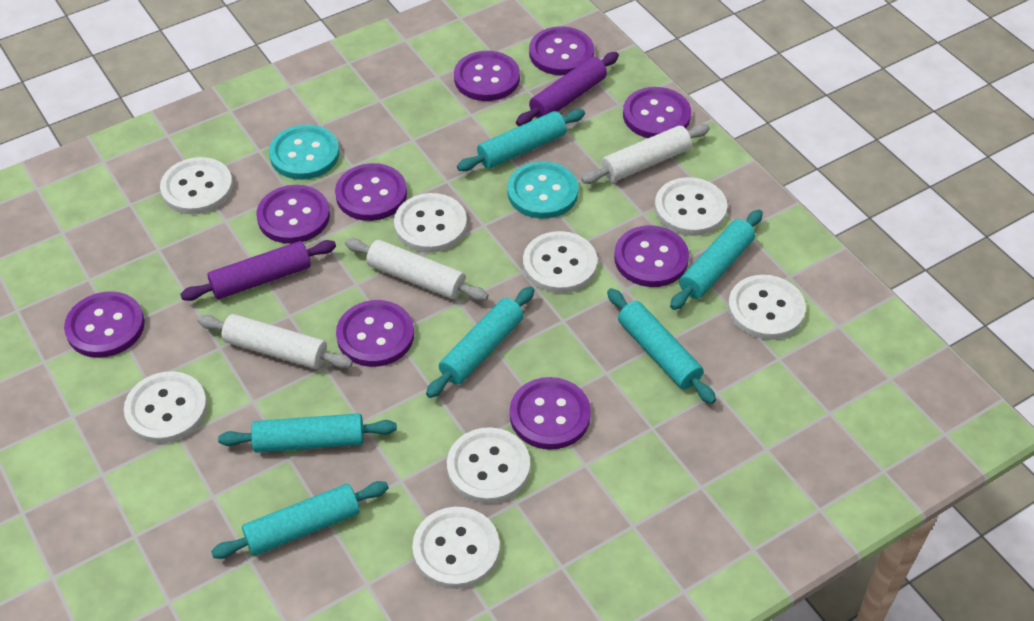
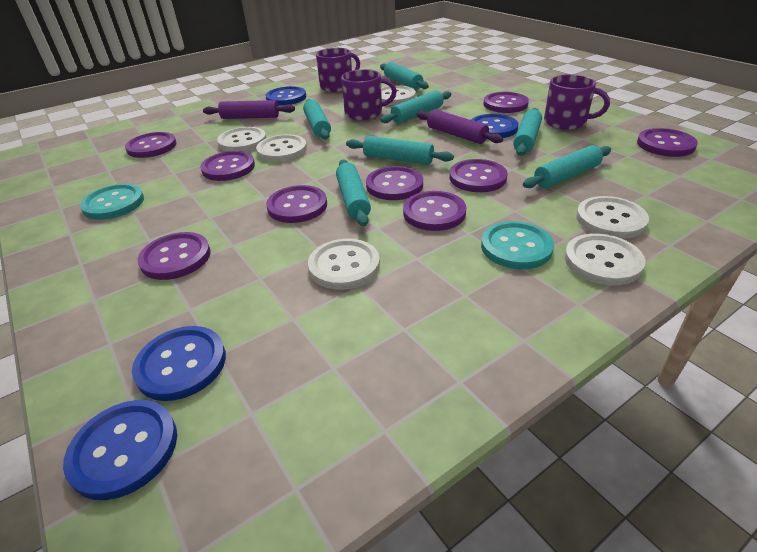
blue button: none = 0 -> [63,400,177,500] [132,326,226,401] [265,86,306,105] [471,114,519,138] = 4
purple mug: none = 0 -> [316,48,360,92] [341,69,397,120] [544,74,610,130] = 3
turquoise rolling pin: [211,481,389,559] [218,413,397,453] [426,286,534,398] [457,109,585,171] [607,288,716,404] [670,210,763,310] = 6 -> [303,99,331,139] [336,159,371,226] [346,136,454,165] [380,62,429,90] [380,90,451,123] [513,108,542,156] [523,145,611,188] = 7
white button: [124,371,207,443] [160,157,233,214] [394,193,467,253] [412,507,500,589] [447,427,530,504] [523,231,597,293] [655,177,727,236] [728,275,806,340] = 8 -> [217,127,266,152] [256,135,307,162] [308,239,380,290] [381,85,416,105] [565,233,646,285] [576,196,649,239] = 6
white rolling pin: [198,314,353,369] [345,238,489,301] [581,124,710,184] = 3 -> none = 0

